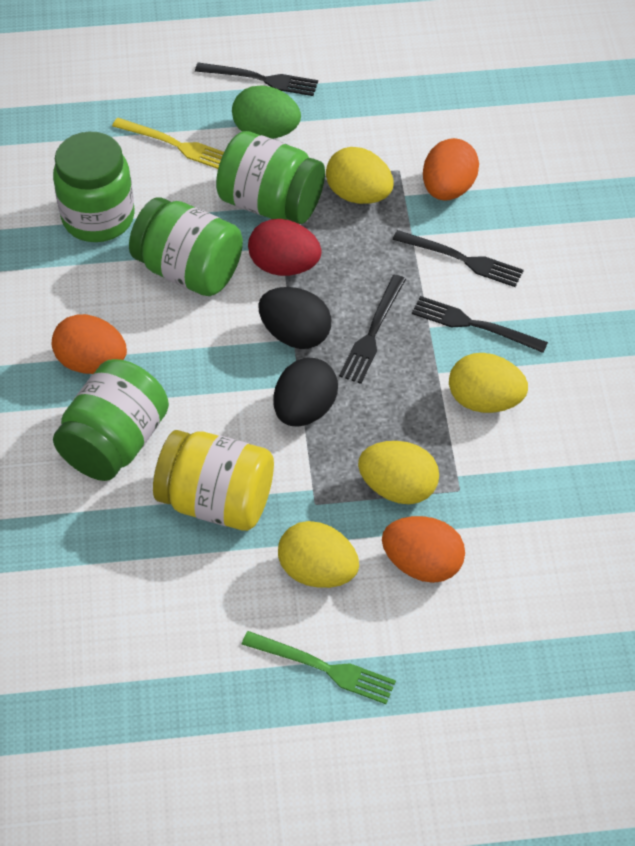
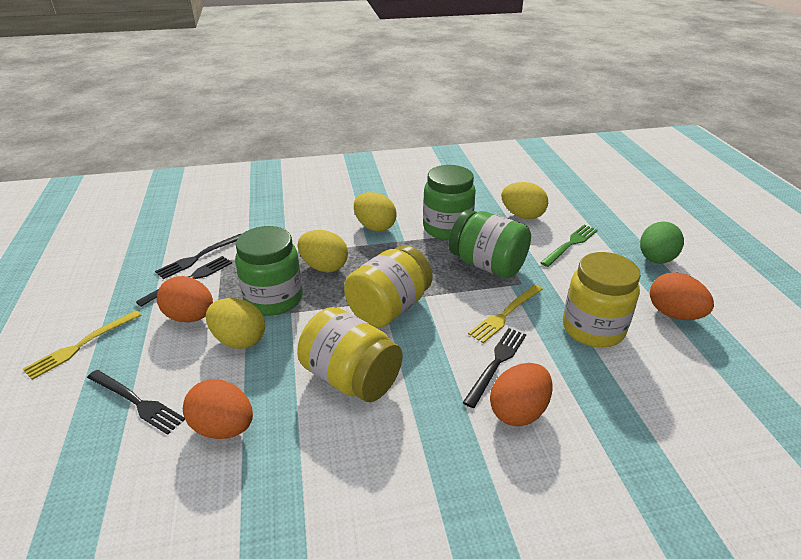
black egg: [259,287,331,349] [273,357,338,426] = 2 -> none = 0
green jar: [53,132,135,242] [53,359,169,481] [129,197,243,296] [216,131,325,224] = 4 -> [235,226,302,316] [423,165,476,240] [449,209,531,278] = 3
orange egg: [52,314,127,374] [382,516,465,583] [423,138,479,201] = 3 -> [157,276,213,322] [183,379,253,439] [490,363,553,426] [650,272,714,320] = 4
red egg: [248,219,322,276] = 1 -> none = 0
yellow fork: [112,118,224,169] = 1 -> [23,310,142,380] [468,285,543,343] = 2
yellow jar: [153,430,274,531] = 1 -> [297,307,402,402] [344,245,433,328] [563,252,641,348] = 3

